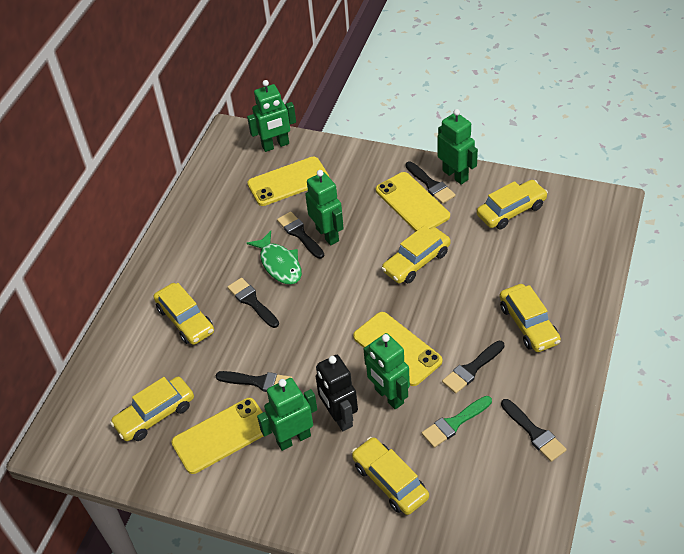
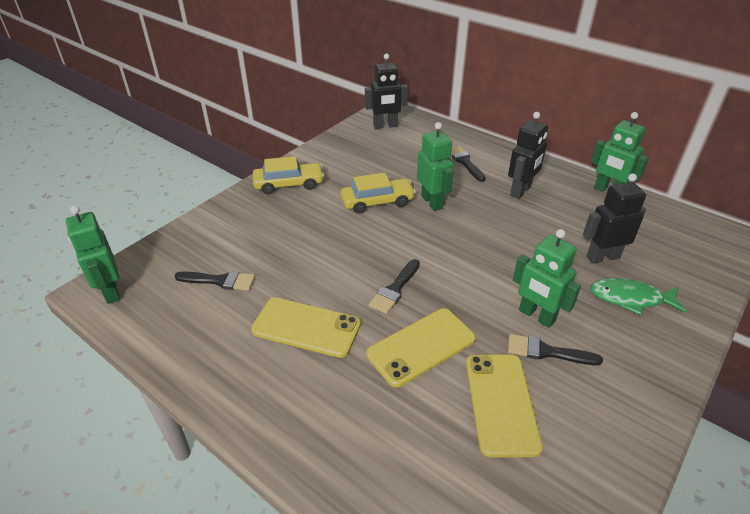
black brush: [216,371,292,392] [227,278,279,328] [277,212,324,259] [405,162,456,204] [442,341,505,393] [501,399,566,462] = 6 -> [174,271,255,291] [369,259,420,314] [451,146,486,182] [508,334,603,365] = 4
black robot: [316,355,358,431] = 1 -> [365,53,408,129] [508,112,548,199] [583,173,646,264] = 3
green brush: [422,396,492,448] = 1 -> none = 0
green robot: [247,80,296,152] [257,378,317,451] [305,170,344,245] [364,333,410,409] [438,109,478,185] = 5 -> [66,206,120,304] [417,122,454,211] [513,229,581,328] [591,112,649,192] = 4
yellow car: [110,377,194,441] [154,283,214,345] [352,437,429,515] [381,226,451,283] [477,180,548,229] [499,284,561,352] = 6 -> [253,156,324,194] [341,173,416,214] = 2
yellow phone: [171,398,263,474] [247,157,329,206] [353,312,443,386] [376,172,450,231] = 4 -> [251,297,361,358] [366,308,476,387] [466,354,543,457] = 3

